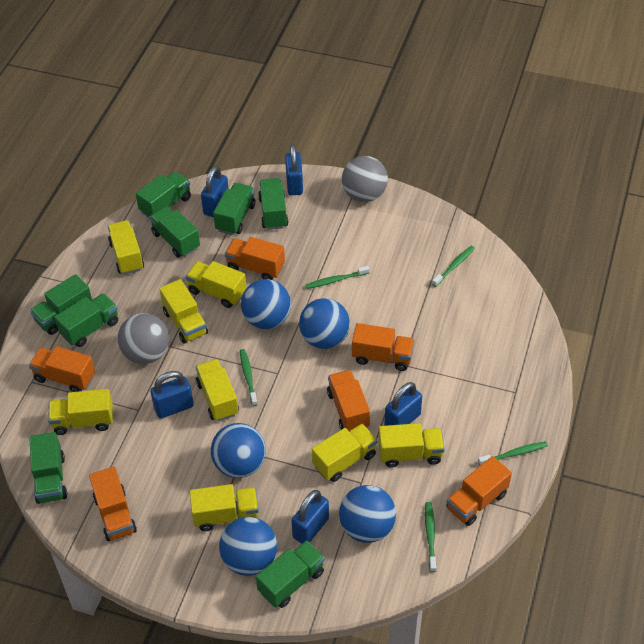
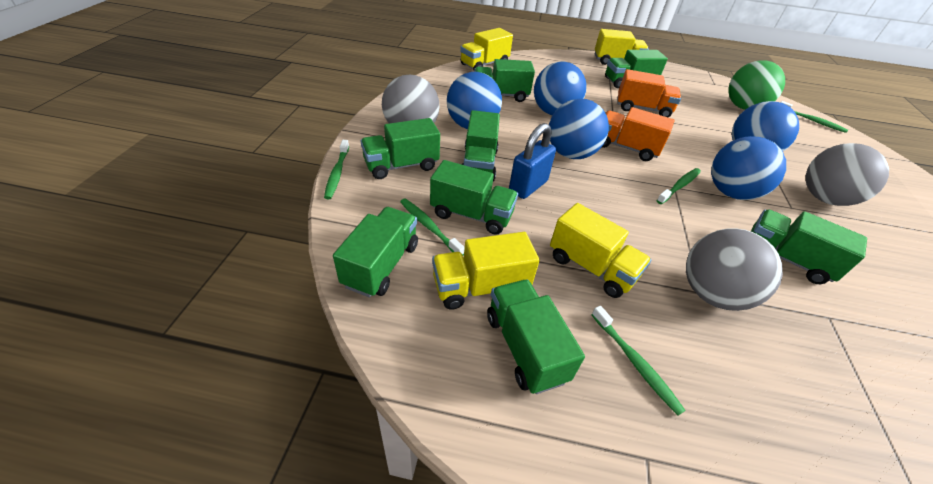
blue padlock: [150,371,194,419] [201,166,229,217] [285,144,303,195] [291,490,329,544] [384,382,422,426] = 5 -> [509,123,556,199] = 1
green ball: none = 0 -> [729,60,785,110] = 1
grey ball: [118,313,169,364] [342,156,388,202] = 2 -> [382,74,440,123] [686,228,783,311] [806,143,889,206] = 3
orange truck: [29,346,95,392] [89,466,137,541] [225,237,285,280] [327,370,370,431] [352,323,415,371] [446,456,512,526] = 6 -> [602,107,675,161] [617,69,681,118] = 2
yellow truck: [48,389,113,435] [108,220,144,275] [159,279,208,343] [186,261,246,308] [190,484,259,531] [195,359,239,421] [312,424,377,482] [378,423,445,468] = 8 -> [432,232,540,310] [460,28,513,70] [550,203,651,298] [595,29,649,65] = 4

